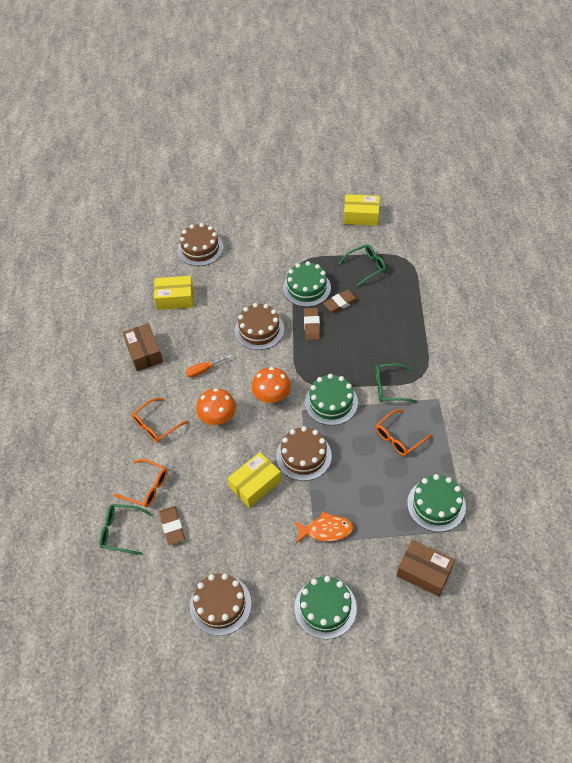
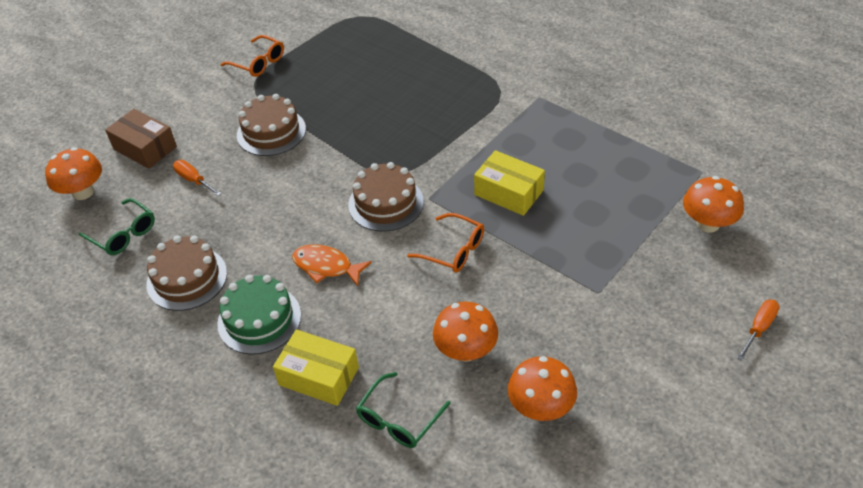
brown box: [122,323,163,371] [397,540,455,597] = 2 -> [105,109,177,169] = 1
brown cake: [178,223,224,266] [190,573,252,636] [235,303,284,350] [276,426,332,481] = 4 -> [147,235,227,311] [237,94,306,156] [348,162,424,232] = 3
brown eraser: [159,506,185,545] [304,308,320,340] [323,290,359,313] = 3 -> none = 0
green cake: [283,261,331,307] [294,576,357,639] [305,374,358,425] [407,474,466,532] = 4 -> [217,275,301,354] = 1
green glasses: [99,504,152,555] [339,244,386,287] [375,364,417,403] = 3 -> [79,198,155,255] [356,372,451,448] = 2
orange glasses: [113,459,167,507] [132,398,188,443] [376,410,432,456] = 3 -> [220,35,284,77] [407,213,484,273] = 2
orange mushroom: [196,388,236,425] [252,367,291,403] = 2 -> [45,147,102,200] [433,302,498,362] [508,356,577,421] [683,176,744,233] = 4
orange screwdriver: [186,354,232,378] = 1 -> [173,160,221,196] [737,300,779,361] = 2
yellow box: [154,276,194,310] [228,452,281,508] [344,194,380,226] = 3 -> [273,329,359,406] [474,150,545,216] = 2

